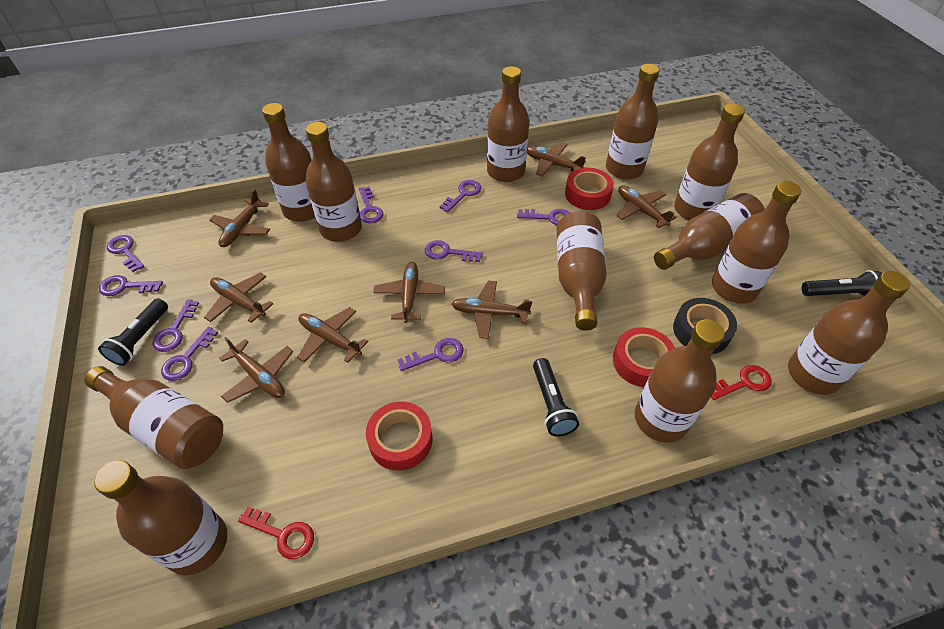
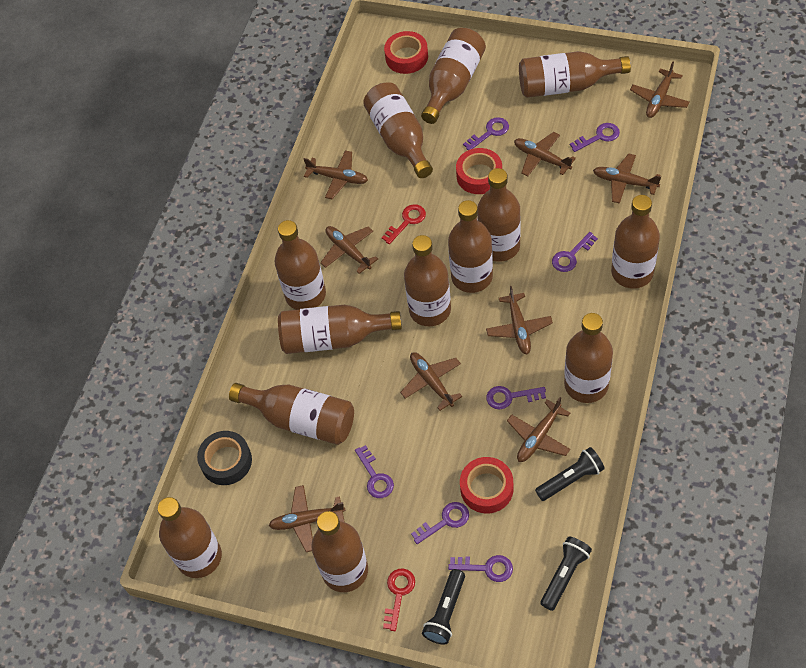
brown bottle: [85,366,223,469] [94,460,227,575] [262,103,315,222] [306,122,362,242] [487,66,529,182] [556,211,607,331] [606,64,660,179] [635,319,725,443] [654,193,765,270] [674,103,745,220] [712,181,801,304] [788,271,910,395] = 12 -> [158,497,222,578] [229,383,354,445] [274,220,326,310] [278,305,402,354] [311,511,368,592] [363,82,433,178] [404,235,451,326] [421,28,486,124] [448,200,493,293] [477,168,521,262] [519,51,631,98] [564,313,613,403] [611,195,660,289] = 13
brown plane: [204,273,273,323] [209,189,270,247] [219,337,293,403] [297,307,368,363] [373,262,445,323] [451,280,532,339] [527,142,586,177] [616,185,677,228] = 8 -> [269,485,346,552] [304,150,368,199] [320,226,378,274] [400,352,462,411] [486,286,553,354] [507,397,571,462] [514,132,576,177] [593,153,661,204] [630,62,690,118] = 9
purple key: [99,275,163,296] [107,235,144,272] [152,299,199,352] [161,327,218,381] [359,186,384,223] [398,338,464,371] [425,240,483,262] [440,180,481,213] [517,209,570,225] = 9 -> [355,445,394,498] [411,502,469,544] [448,555,513,582] [463,117,509,150] [486,386,546,409] [552,232,598,272] [570,123,620,152] = 7

